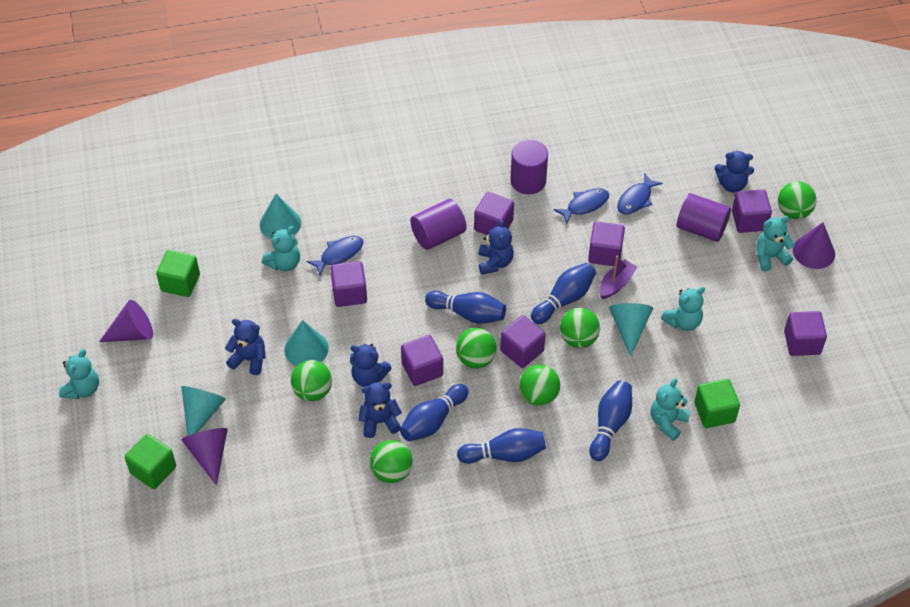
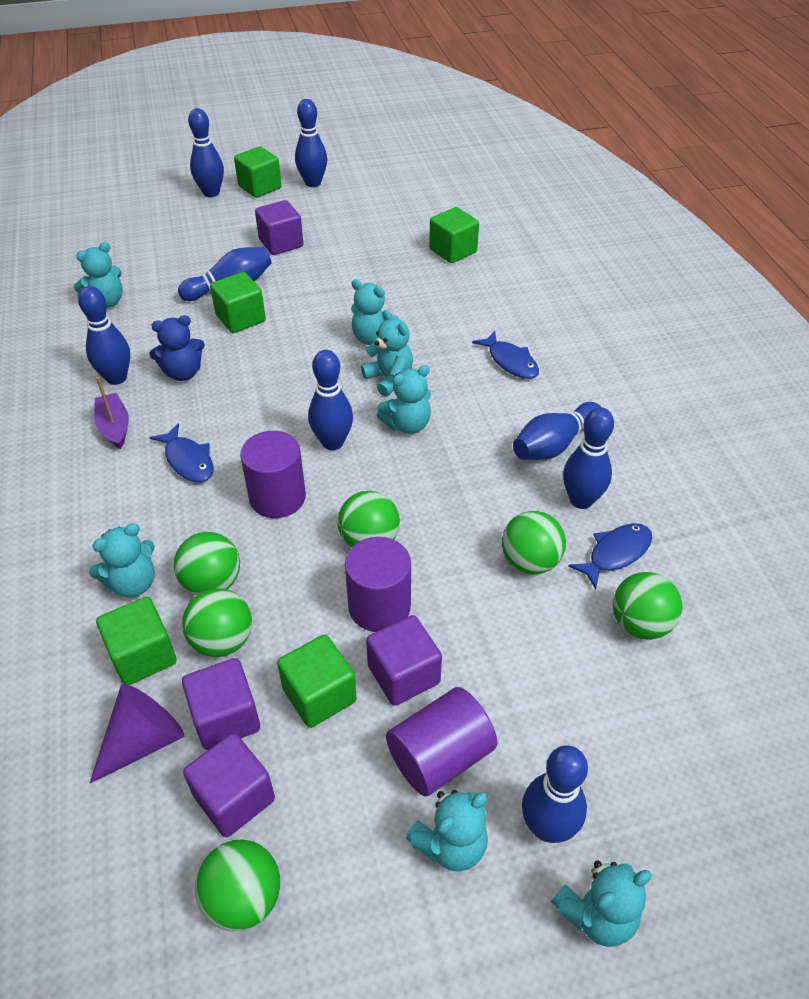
blue bowling pin: [400,384,468,441] [425,291,506,324] [457,428,546,464] [531,263,596,324] [589,380,632,461] = 5 -> [78,286,130,385] [178,247,272,301] [188,108,224,197] [295,99,327,187] [308,350,353,450] [513,402,601,460] [522,745,588,843] [563,407,614,509] = 8
blue teddy bear: [225,319,266,375] [350,344,392,387] [358,382,402,438] [479,219,514,275] [715,151,754,192] = 5 -> [149,315,205,381] = 1
green cube: [125,434,176,489] [156,250,200,297] [694,379,740,428] = 3 -> [96,597,176,685] [210,272,266,333] [234,146,282,198] [277,634,357,728] [429,207,479,263] = 5
purple cone: [99,300,153,342] [182,428,228,485] [793,222,835,269] = 3 -> [90,684,184,783] = 1
purple cube: [330,261,367,307] [401,335,443,386] [474,192,514,235] [500,315,546,368] [588,222,625,266] [732,189,772,233] [784,311,827,356] = 7 -> [182,658,260,750] [183,733,275,837] [255,200,304,255] [366,615,442,706] = 4
turquoise cone: [181,386,226,436] [260,194,301,239] [284,320,329,366] [609,303,653,357] = 4 -> none = 0
turquoise teddy bear: [59,349,99,399] [262,226,300,271] [651,379,691,441] [661,287,705,331] [757,216,795,271] = 5 -> [74,242,123,308] [89,523,155,597] [351,279,399,345] [361,310,413,397] [376,365,431,434] [406,790,488,871] [551,861,652,947] = 7

